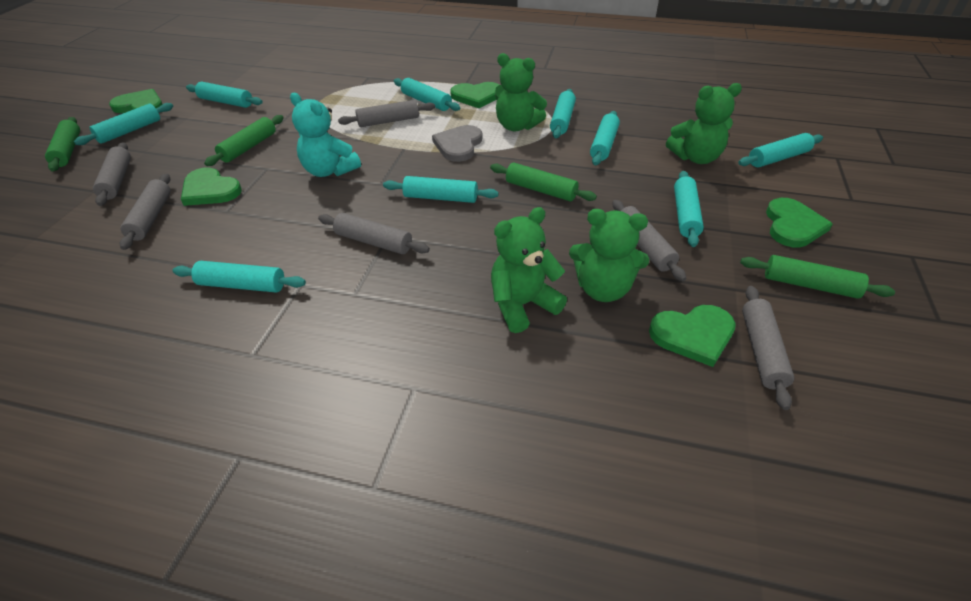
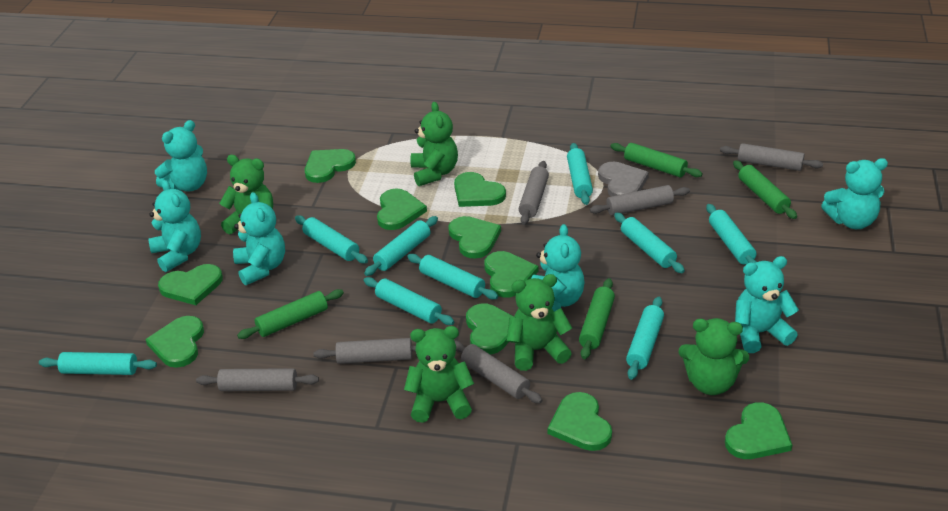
green heart: [109,89,162,113] [181,168,242,206] [450,82,499,108] [649,305,736,367] [766,198,833,247] = 5 -> [145,316,204,368] [158,264,223,305] [305,149,356,183] [377,188,427,230] [448,216,501,259] [454,172,506,207] [466,303,514,355] [484,251,538,298] [548,392,612,451] [725,402,792,459] = 10
green teddy bear: [491,207,567,333] [495,53,547,131] [569,209,649,302] [666,83,742,164] = 4 -> [219,155,273,235] [404,326,474,423] [410,102,458,186] [507,274,572,371] [679,318,749,395] = 5
turquoise teddy bear: [290,93,361,177] = 1 -> [148,180,201,272] [155,120,207,192] [233,192,285,285] [531,224,585,312] [735,256,799,353] [821,158,888,229] = 6

